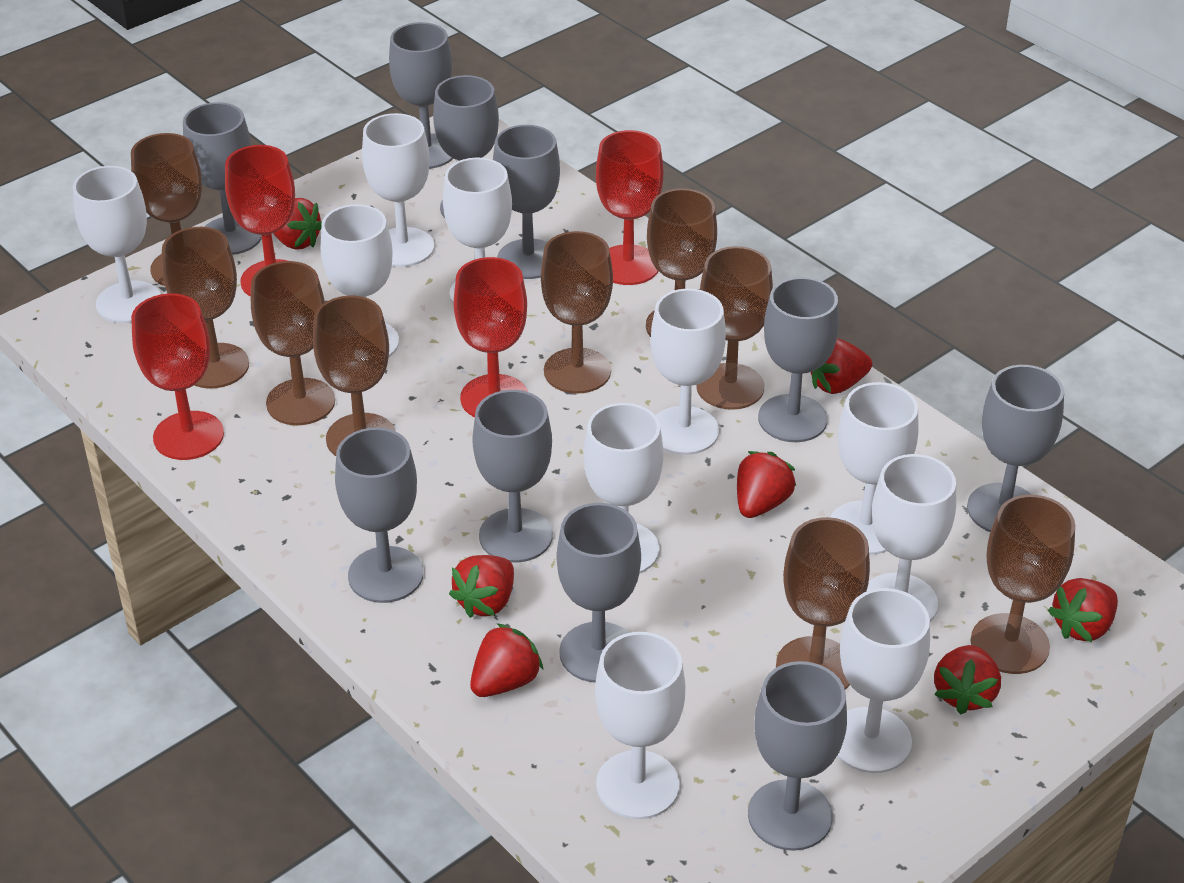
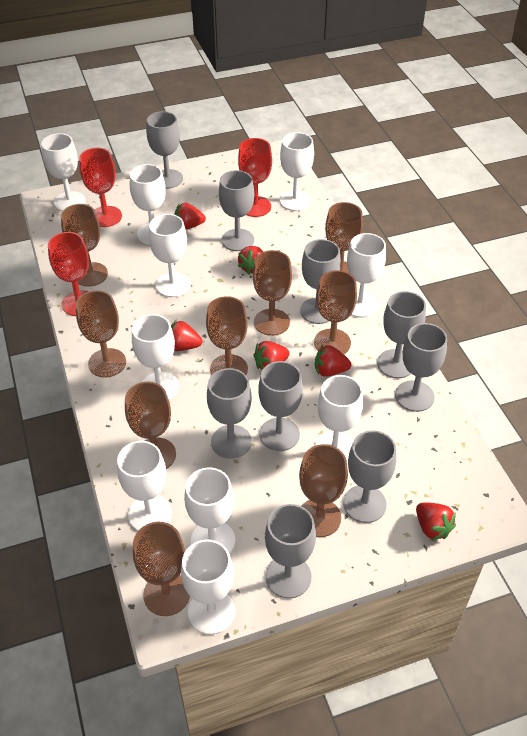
grey goblet: [183,102,262,255] [335,427,423,603] [389,22,453,169] [433,75,499,218] [472,390,553,563] [493,125,560,279] [557,503,641,683] [748,661,847,851] [758,277,839,442] [967,365,1064,532] = 10 -> [146,111,183,189] [207,368,252,459] [219,170,254,251] [258,361,303,451] [265,504,316,599] [300,239,341,324] [343,430,397,523] [377,291,426,378] [395,323,447,412] = 9
red goblet: [131,293,224,460] [225,145,295,297] [453,257,528,417] [596,130,663,285] = 4 -> [48,232,89,316] [79,148,122,227] [238,138,272,217] = 3
red strawberry: [273,198,322,250] [449,555,514,618] [470,623,543,697] [737,451,796,518] [811,338,872,394] [934,645,1001,715] [1048,578,1118,642] = 7 -> [171,320,202,351] [174,203,206,230] [238,246,263,275] [253,341,290,370] [315,345,351,377] [416,502,456,541] = 6

